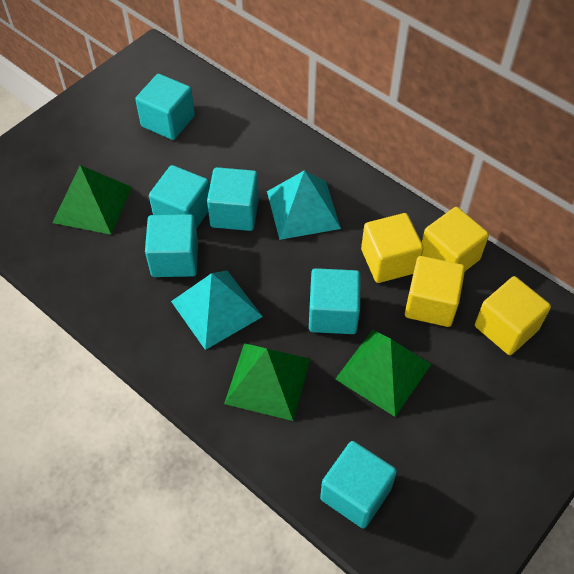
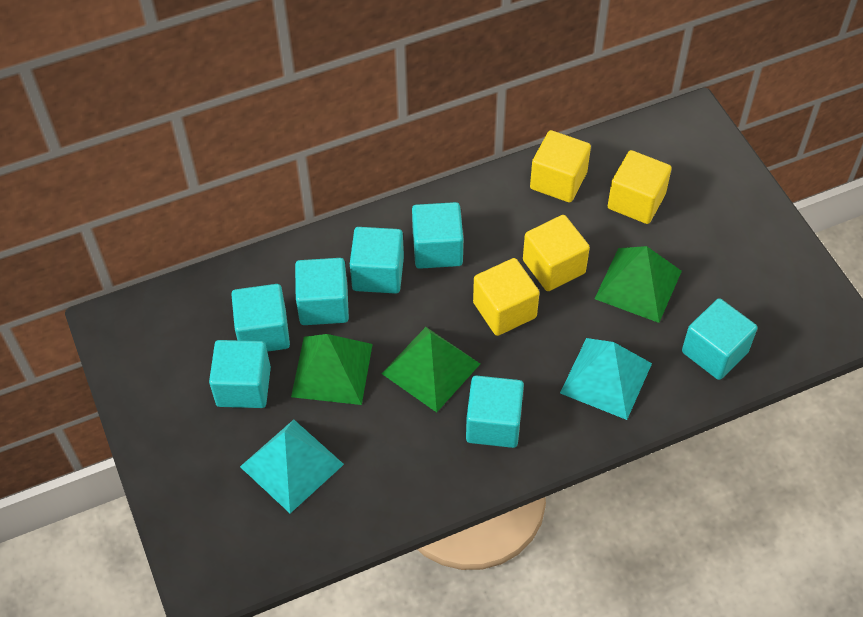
turquoise cube: [135,74,195,140] [145,214,198,277] [149,165,210,229] [207,167,259,231] [309,268,361,334] [320,441,397,528] = 6 -> [209,340,271,408] [231,284,290,352] [295,258,349,325] [350,227,404,294] [412,202,463,269] [466,375,524,448] [682,298,758,380] = 7

